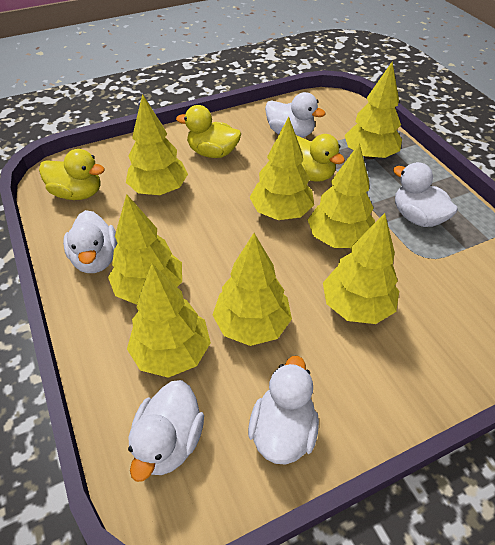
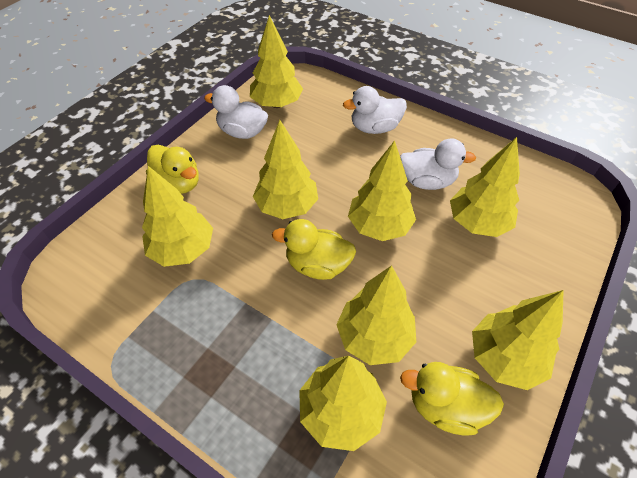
white duck: [63,210,118,273] [128,380,204,482] [248,356,319,465] [265,92,326,138] [393,162,458,227] = 5 -> [204,85,268,139] [343,86,407,134] [400,138,476,190] = 3

